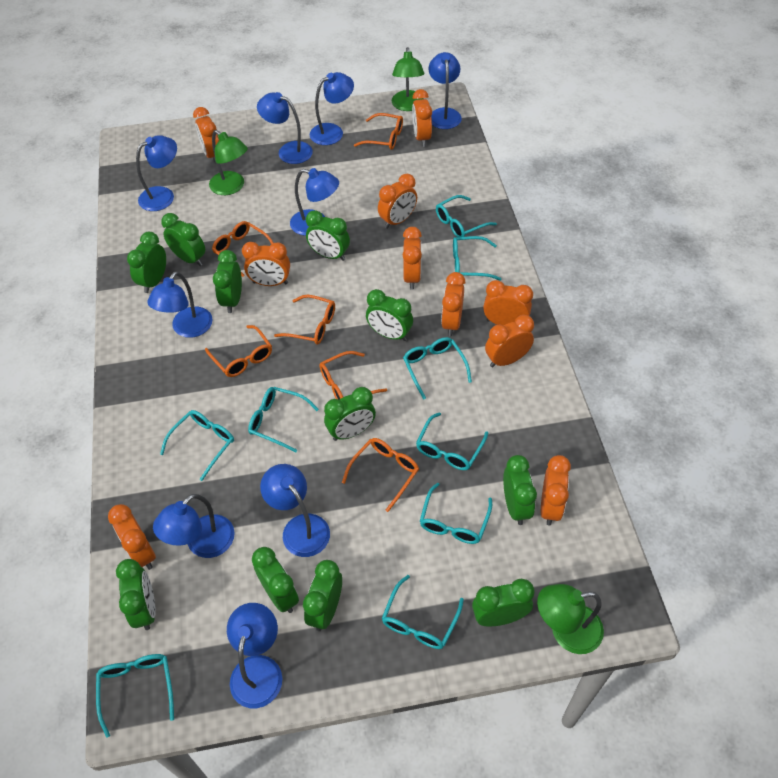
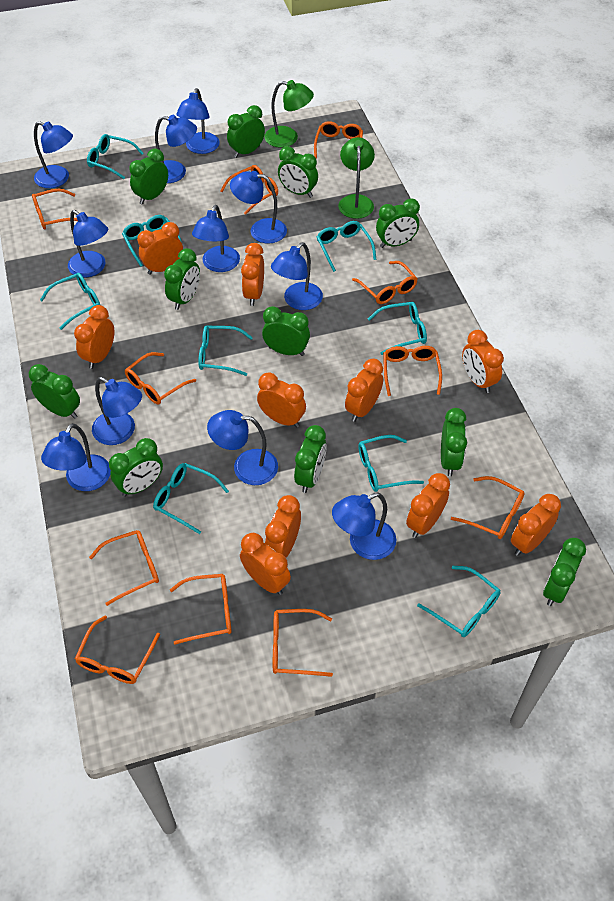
blue lamp: [136,135,177,211] [147,271,213,338] [153,494,235,558] [227,603,282,708] [257,92,313,164] [260,464,330,557] [290,168,339,236] [310,72,354,145] [429,52,462,129] = 9 -> [34,121,73,188] [41,423,111,491] [68,210,108,278] [92,377,142,445] [155,115,197,183] [176,88,220,154] [192,205,240,272] [207,410,278,485] [230,171,287,244] [271,242,323,310] [332,492,396,560] = 11
green lamp: [209,130,248,195] [392,47,424,111] [537,584,604,654] = 3 -> [264,80,314,148] [338,137,375,219] = 2
orange glasses: [205,325,272,377] [212,221,273,277] [274,295,335,344] [319,351,387,400] [342,438,419,512] [354,113,403,150] = 6 -> [32,189,78,229] [75,616,160,684] [89,530,159,606] [125,352,196,404] [170,574,232,645] [220,165,278,215] [273,609,333,677] [314,121,363,159] [352,261,418,304] [383,346,442,396] [451,476,525,539] = 11

